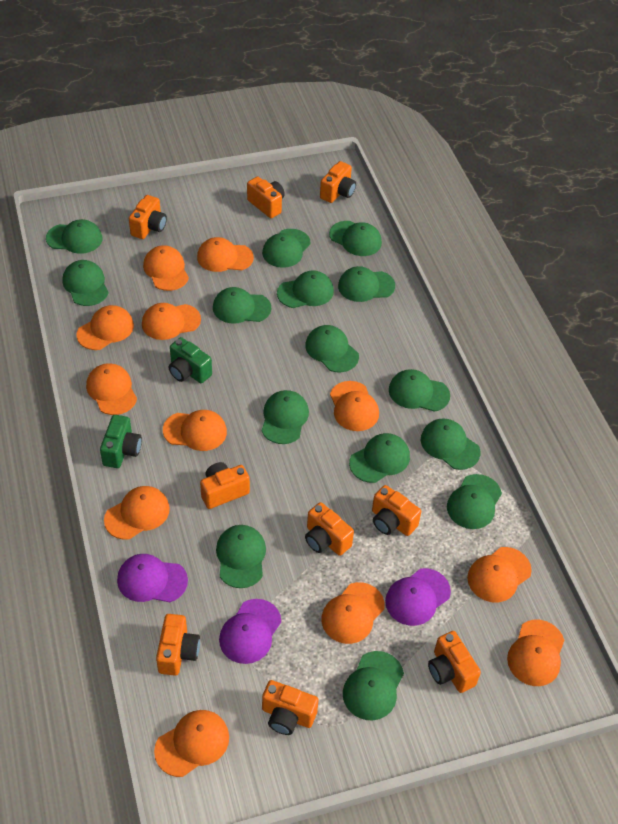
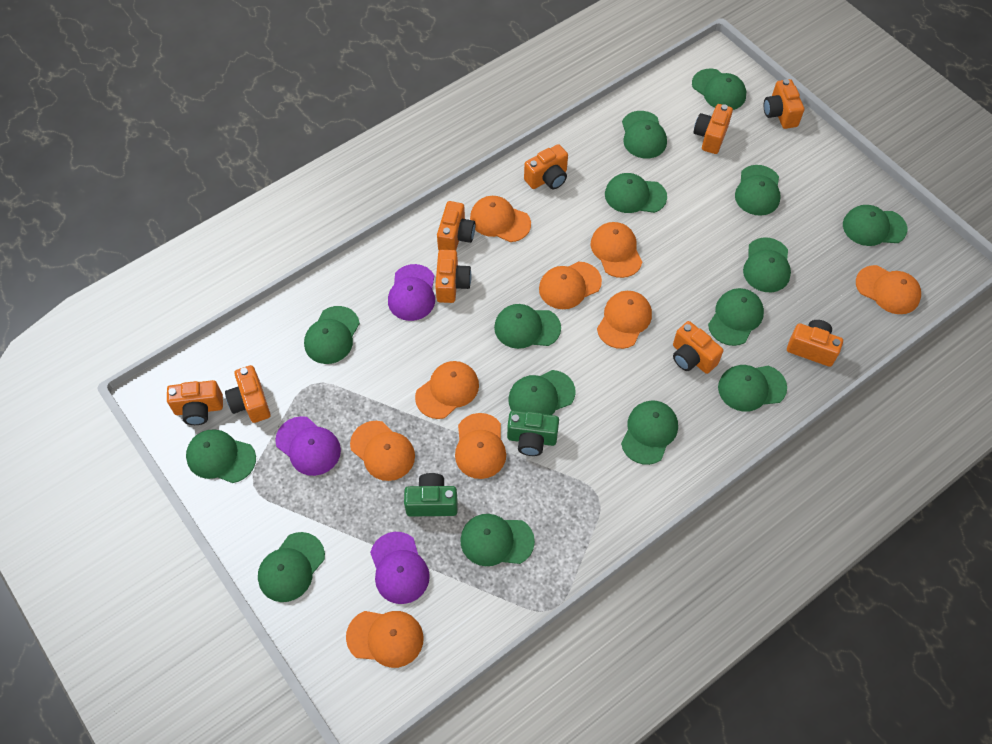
orange cap: [76,305,134,350] [86,363,137,415] [104,486,170,540] [142,303,201,340] [143,245,189,291] [154,710,229,777] [163,410,227,451] [197,237,254,272] [322,582,385,644] [330,381,379,431] [467,547,532,602] [507,620,564,686] = 12 -> [346,611,424,668] [350,421,415,481] [415,361,479,419] [455,413,506,479] [470,196,531,242] [539,261,602,309] [591,222,642,278] [597,291,652,349] [856,265,921,314] = 9

